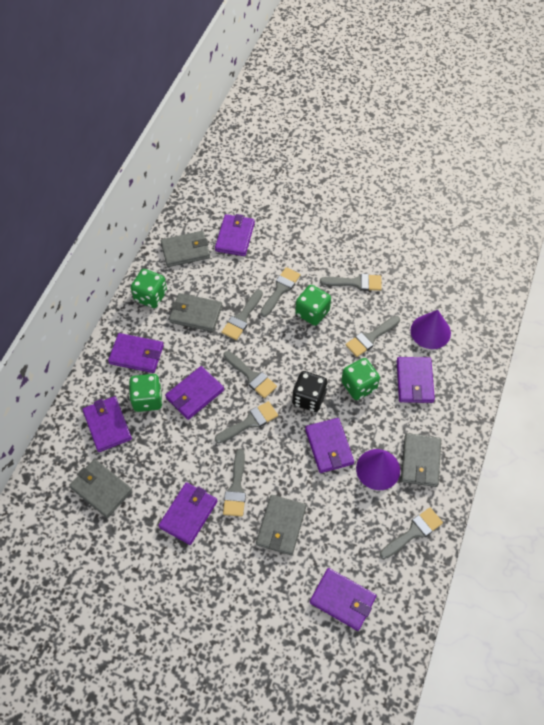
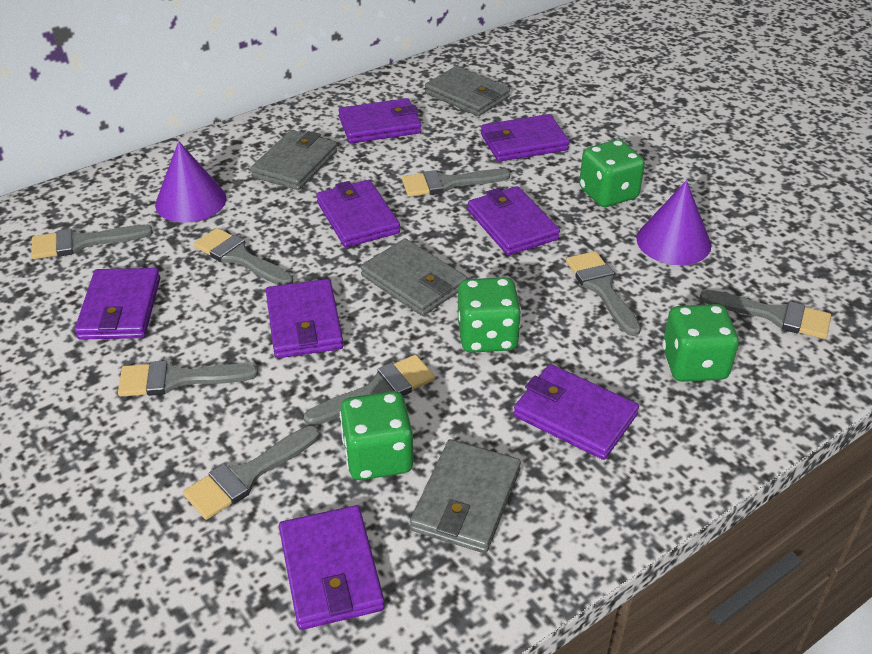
black dice: [292,371,328,412] = 1 -> none = 0
grey wallet: [69,459,132,518] [161,231,210,267] [169,293,222,332] [256,495,306,555] [401,433,441,487] = 5 -> [250,130,337,190] [361,239,467,316] [410,439,521,553] [425,66,510,116] = 4

